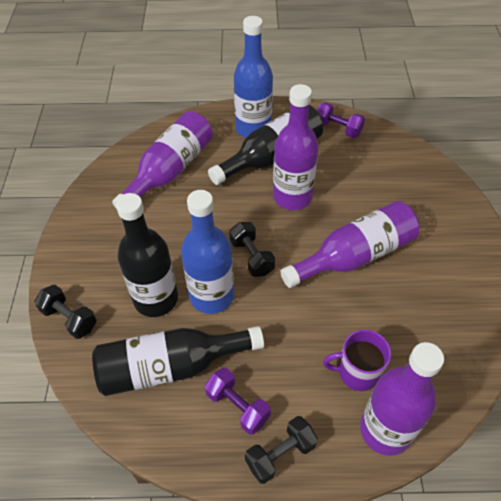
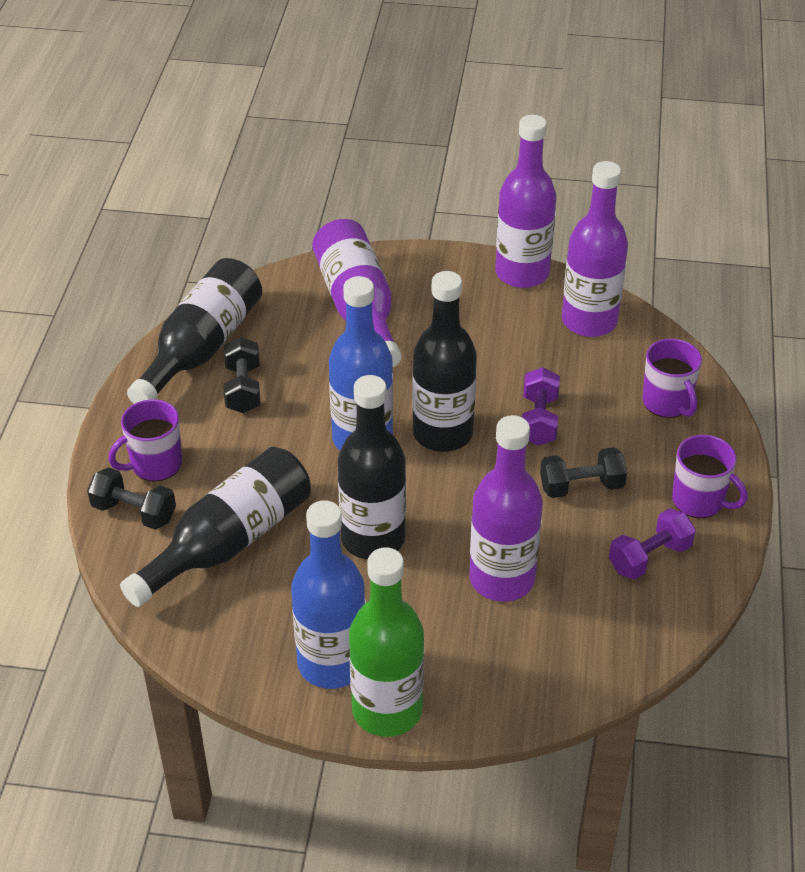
black bottle: [92,326,264,396] [116,193,178,317] [208,105,323,185] = 3 -> [120,447,311,607] [127,258,262,404] [338,375,406,560] [412,271,477,452] = 4
green bottle: none = 0 -> [349,547,424,737] = 1
purple mug: [323,329,391,391] = 1 -> [108,399,182,482] [642,338,702,418] [672,435,748,518] = 3

